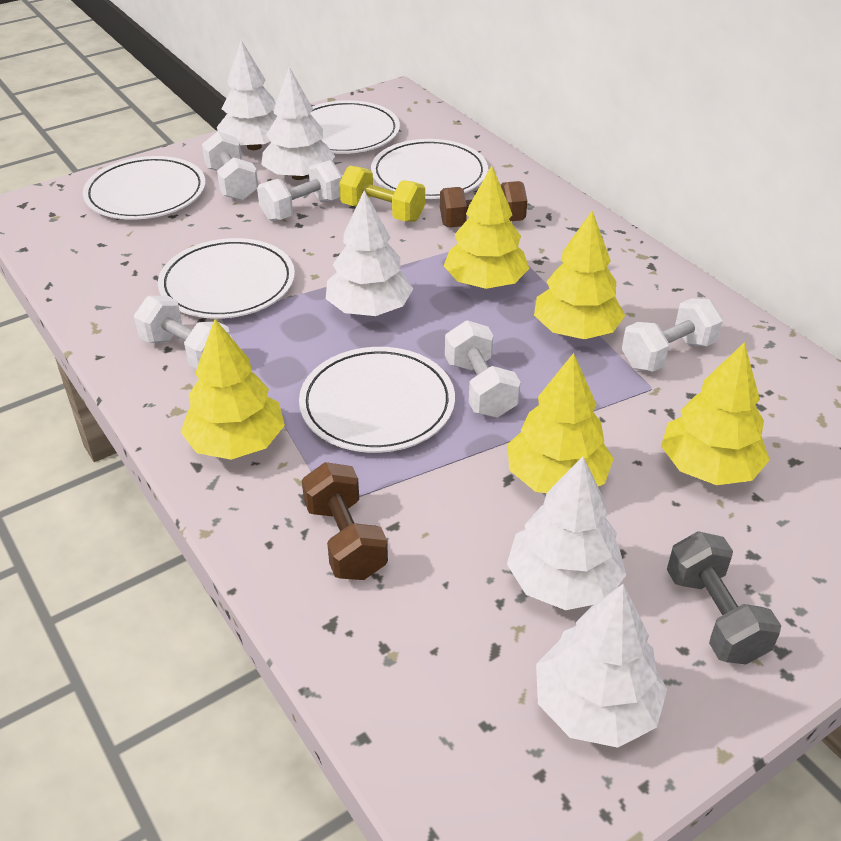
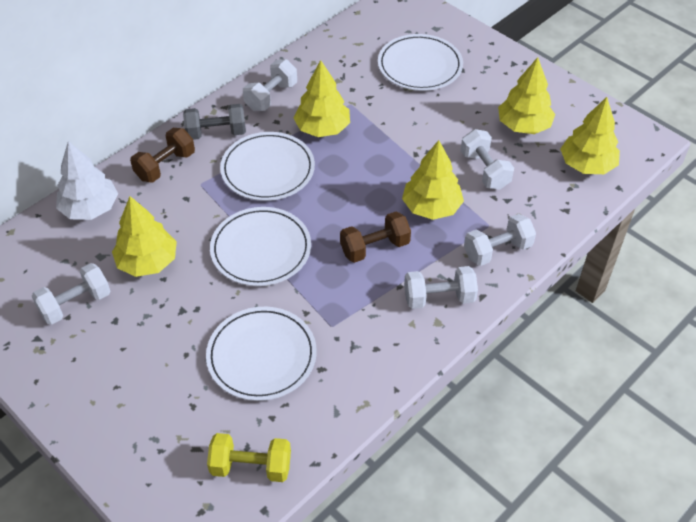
white plate: [83,156,206,220] [158,238,295,319] [299,347,455,453] [310,100,400,154] [371,139,488,199] = 5 -> [206,307,317,401] [210,207,311,286] [220,132,315,201] [378,34,463,91] = 4
white tree: [217,40,277,150] [261,67,335,180] [326,190,413,316] [507,457,626,610] [536,584,667,748] = 5 -> [56,141,118,220] = 1

